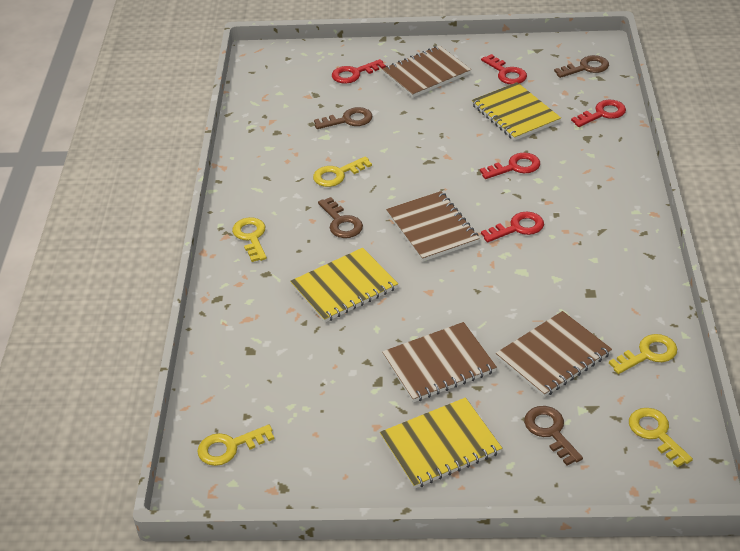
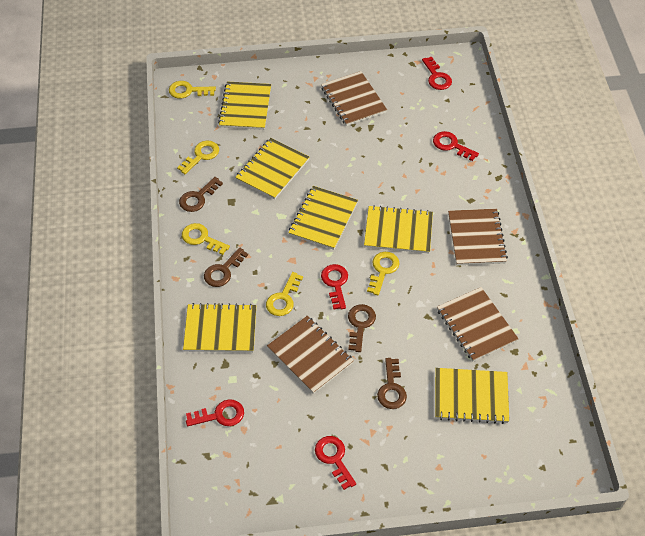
yellow notebook: [290,248,398,323] [380,397,502,489] [472,82,561,141] = 3 -> [183,303,256,352] [218,82,271,130] [235,138,309,200] [288,186,358,250] [364,205,433,254] [435,368,509,424] = 6

